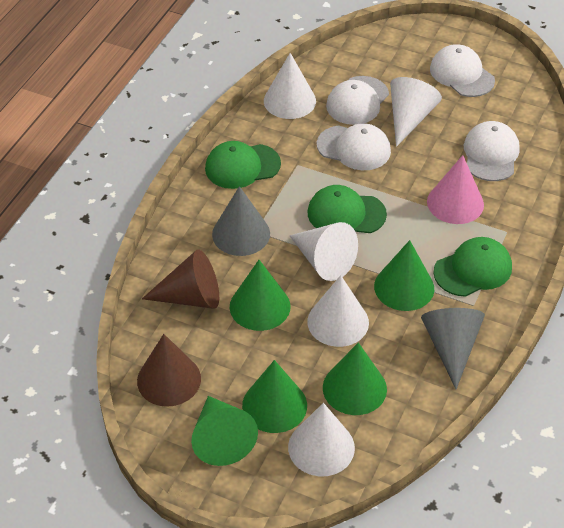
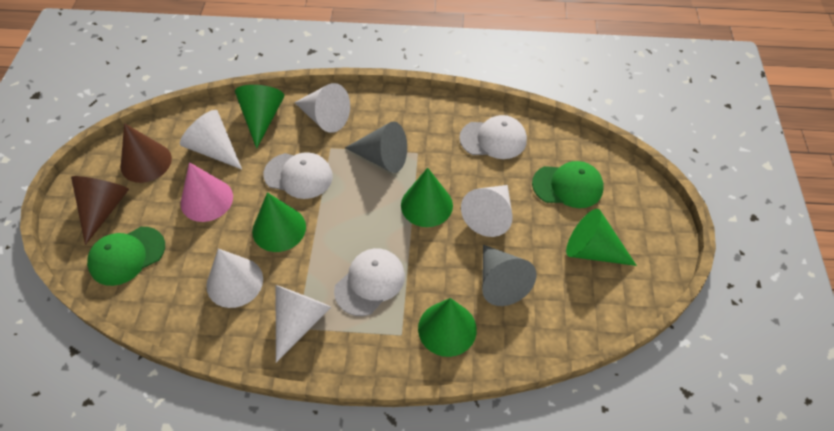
green cap: [205,141,281,189] [308,185,387,233] [433,237,512,297] = 3 -> [87,227,165,286] [532,161,604,208] = 2
white cap: [317,123,391,170] [326,76,389,125] [430,44,495,97] [464,121,520,181] = 4 -> [263,152,333,199] [334,248,405,316] [459,115,527,159] = 3

